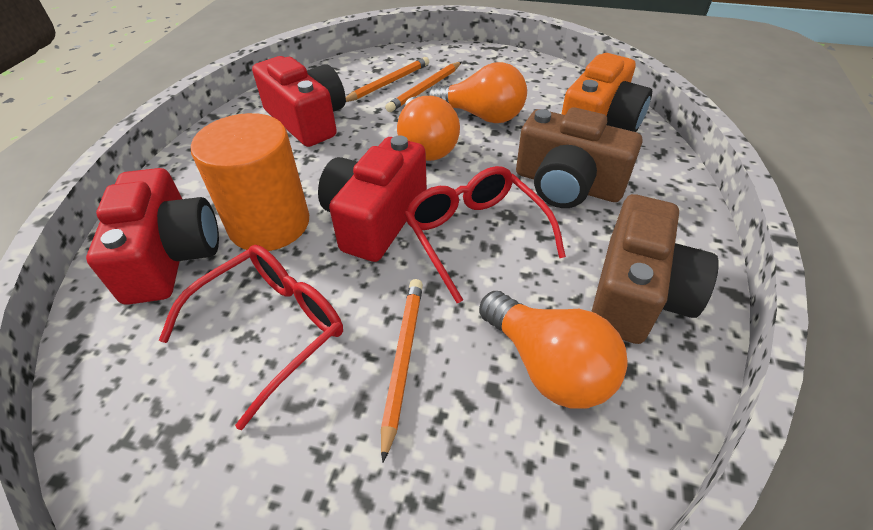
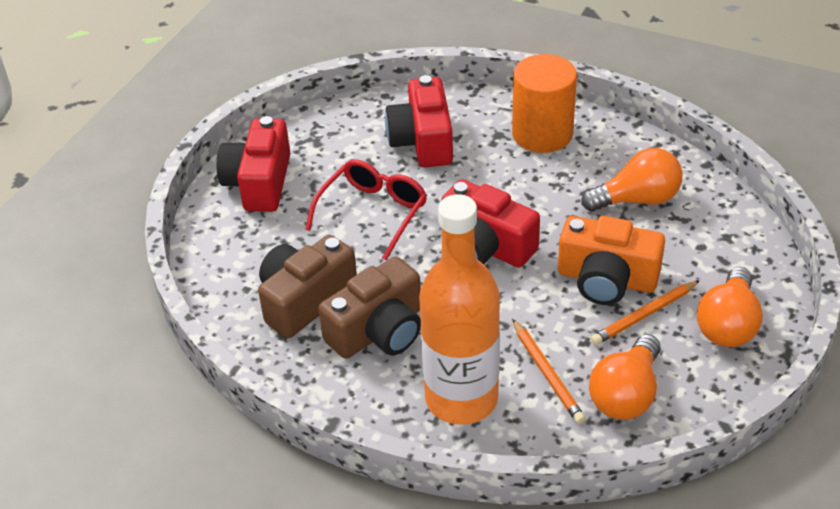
orange bottle: none = 0 -> [419,194,500,425] = 1
orange pencil: [346,57,429,102] [381,279,423,463] [385,62,462,112] = 3 -> [512,319,586,424] [590,280,700,345] = 2
red glasses: [159,245,343,430] [404,166,566,303] = 2 -> [305,159,427,260] = 1

